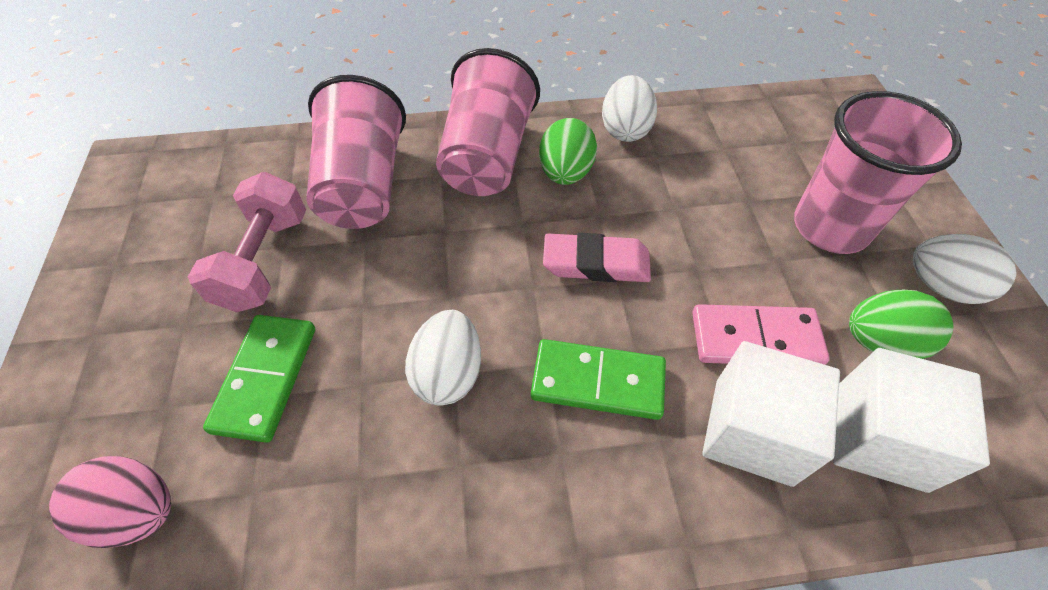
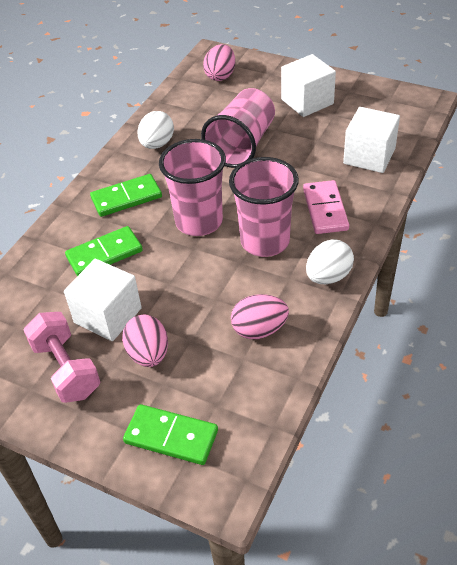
green domino: [203,315,315,443] [531,339,666,420] = 2 -> [65,226,143,276] [90,174,162,217] [123,404,218,465] = 3
green egg: [539,118,597,185] [849,290,953,359] = 2 -> none = 0
pink egg: [49,456,171,548] = 1 -> [122,315,168,367] [203,44,235,81] [231,294,289,339] = 3
pink eraser: [543,233,651,282] = 1 -> none = 0
white cube: [702,341,840,487] [833,348,990,493] = 2 -> [64,259,142,341] [281,54,336,117] [343,107,400,173] = 3
white egg: [405,310,481,406] [602,75,657,142] [913,234,1016,304] = 3 -> [137,111,174,149] [306,239,354,284] = 2

